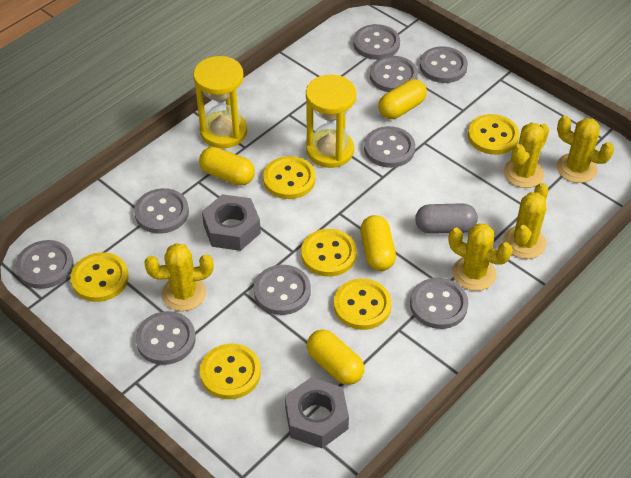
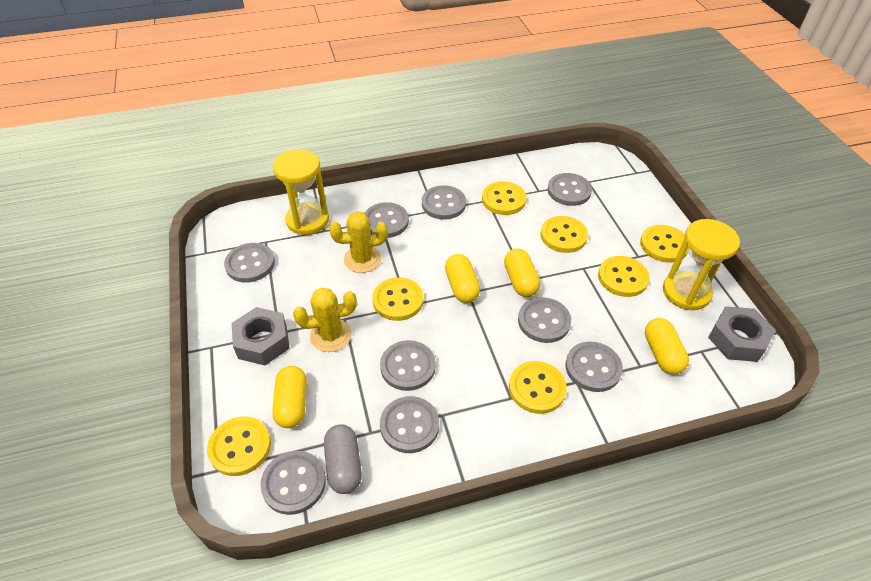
yellow button: [70,252,129,302] [200,344,261,399] [263,156,316,199] [301,229,357,277] [334,278,392,330] [468,114,519,155] = 6 -> [207,416,271,476] [372,277,423,321] [482,181,526,215] [509,361,567,414] [541,216,588,253] [598,256,650,297] [640,225,688,263] = 7
yellow cactus: [144,243,214,311] [449,223,512,291] [503,122,549,188] [503,183,548,259] [556,116,614,183] = 5 -> [293,287,357,352] [329,211,388,273] = 2

